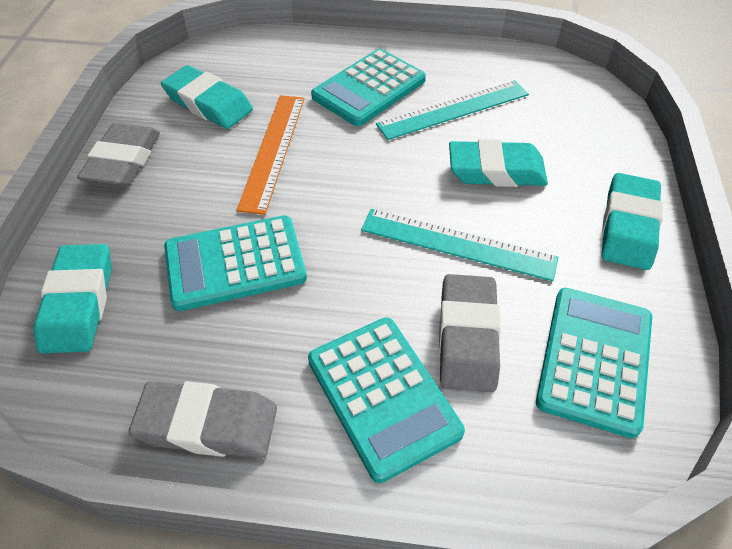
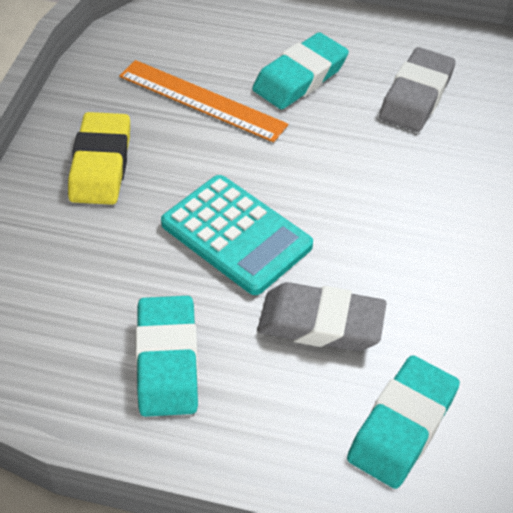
grey eraser: [77,123,160,187] [129,381,277,458] [439,274,501,392] = 3 -> [257,282,387,351] [379,47,456,132] = 2
turquoise calculator: [164,215,307,311] [308,318,465,483] [311,49,426,126] [536,288,652,438] = 4 -> [161,175,313,295] = 1
turquoise eraser: [33,244,112,354] [161,65,253,129] [449,139,548,187] [601,173,663,270] = 4 -> [136,296,198,417] [252,32,349,109] [347,355,460,489] = 3
turquoise ruler: [361,209,558,281] [376,80,529,140] = 2 -> none = 0
yellow eraser: none = 0 -> [68,112,130,205] = 1

